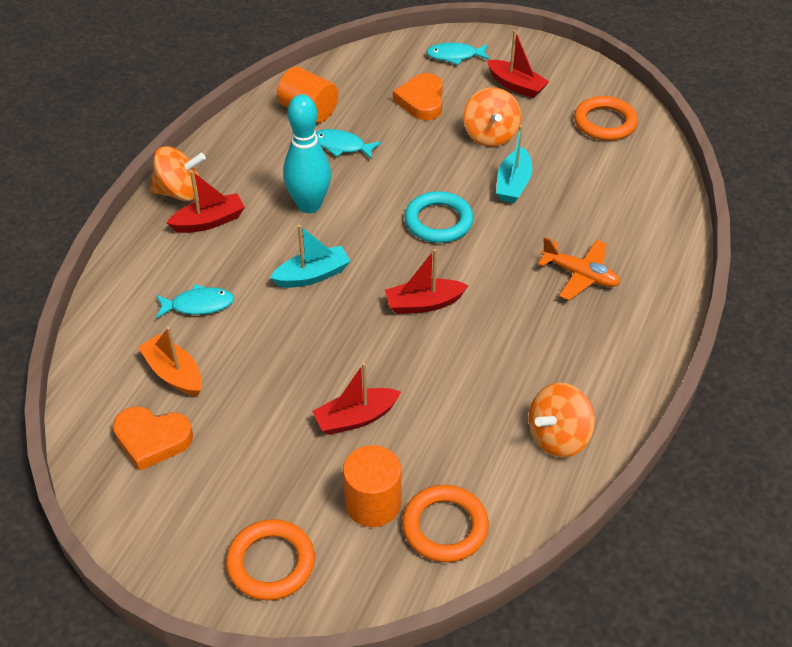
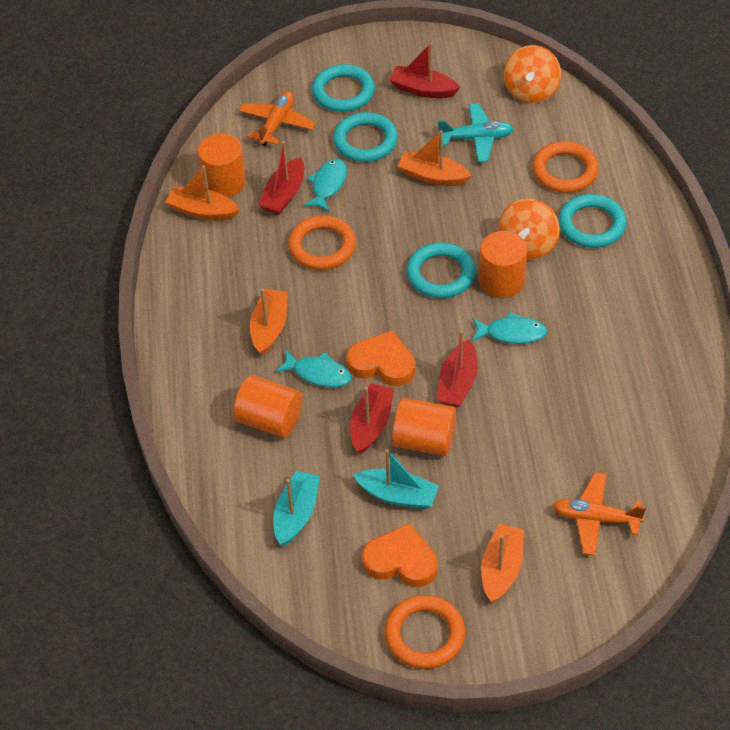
orange boat: [138,327,202,396] = 1 -> [165,165,240,220] [250,289,287,356] [398,130,472,186] [481,524,524,603] = 4
orange cylinder: [277,67,338,123] [343,445,402,527] = 2 -> [197,134,246,198] [233,375,302,438] [392,398,456,456] [479,231,527,298] = 4
orange plane: [538,237,620,300] = 1 -> [239,91,316,146] [553,472,646,556] = 2
orange spinning top: [150,146,206,201] [463,87,521,147] [528,383,595,457] = 3 -> [498,198,560,260] [504,45,561,103] = 2
turquoise bowling pin: [283,94,331,213] = 1 -> none = 0
turquoise plane: none = 0 -> [438,103,514,162] = 1
turquoise ring: [404,191,473,243] = 1 -> [312,64,375,112] [333,112,398,162] [407,242,476,298] [559,194,627,248] = 4

